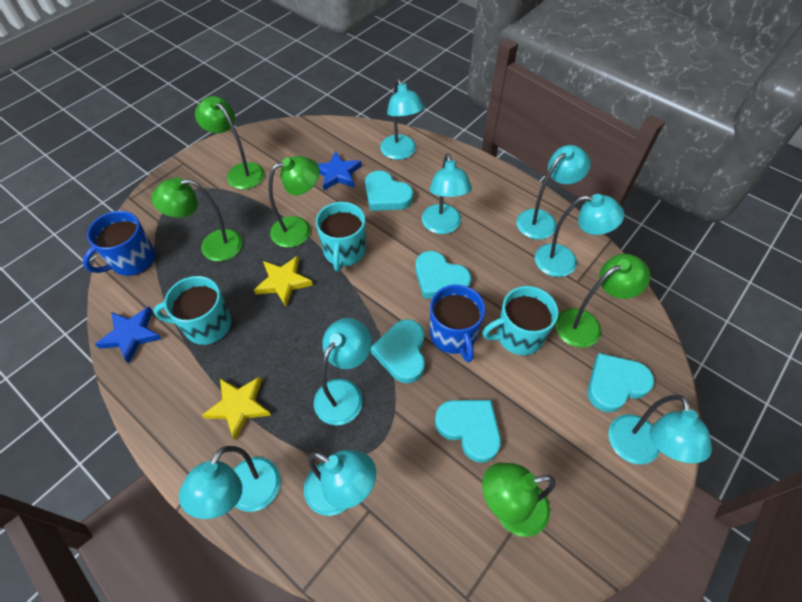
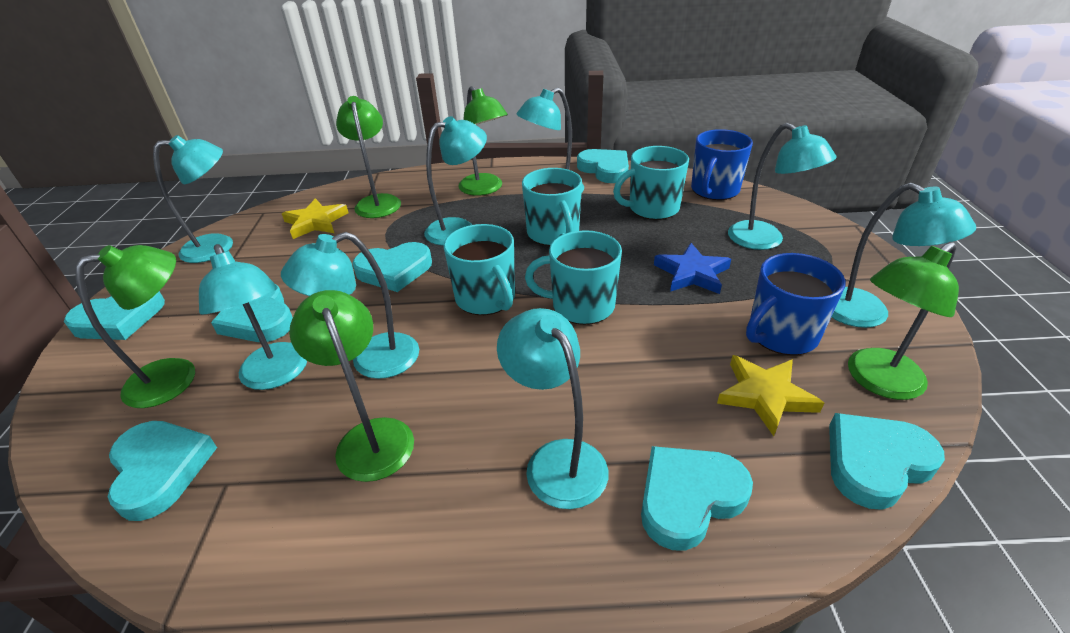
blue star: [95,307,162,363] [318,151,362,190] = 2 -> [654,243,731,294] = 1
turquoise heart: [365,171,413,211] [371,319,425,383] [415,251,471,299] [435,400,501,463] [587,353,654,412] = 5 -> [64,291,165,340] [108,421,217,521] [211,286,293,342] [352,242,432,292] [577,149,629,183] [641,446,753,551] [829,413,945,510] = 7
turquoise mug: [153,276,231,345] [316,202,366,271] [482,286,558,355] = 3 -> [443,224,515,315] [522,168,582,246] [525,230,622,325] [613,146,689,220] = 4

